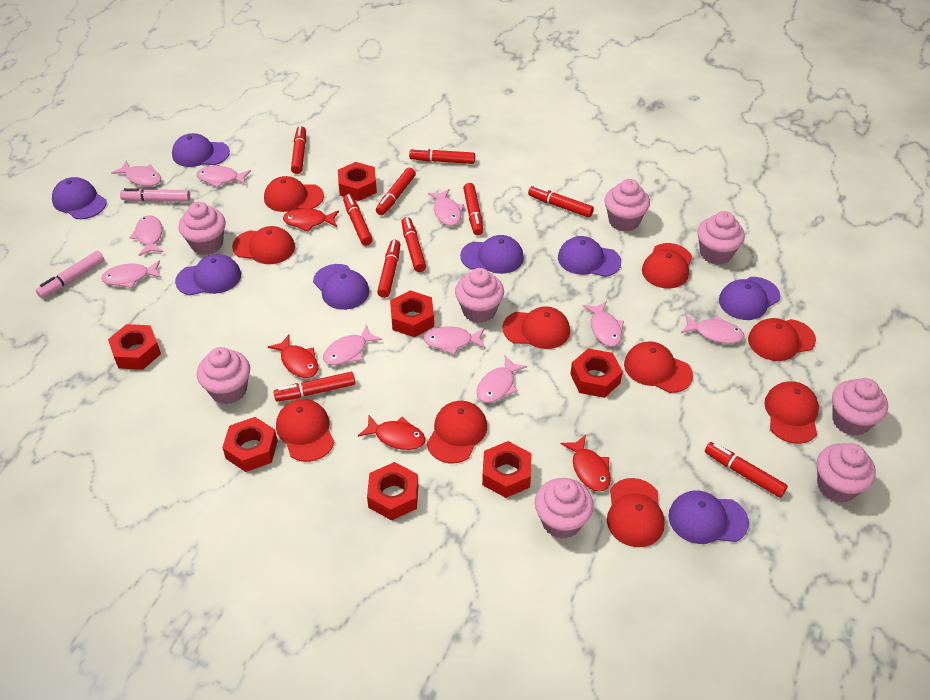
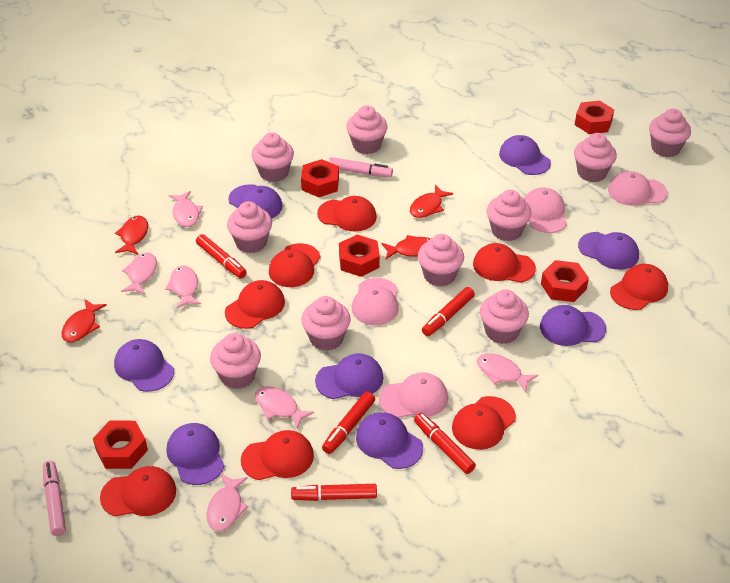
pink cap: none = 0 -> [352,278,399,325] [379,372,448,418] [524,187,567,233] [608,171,668,206] = 4
pink cupcake: [179,202,225,255] [197,347,250,405] [455,268,504,323] [535,478,594,539] [605,179,650,232] [697,211,745,265] [817,443,876,503] [832,378,888,436] = 8 -> [210,333,261,389] [227,201,272,253] [251,132,294,182] [301,296,351,351] [346,105,387,154] [418,234,464,287] [480,289,529,344] [487,190,531,241] [574,133,617,182] [649,109,691,157] = 10
pink fish: [101,260,161,288] [111,161,161,186] [130,215,163,256] [196,166,251,188] [323,325,382,365] [423,326,485,355] [428,189,464,226] [477,356,527,403] [583,301,624,347] [681,315,744,344] = 10 -> [121,253,157,294] [165,266,201,308] [169,191,203,227] [207,474,249,531] [255,386,314,429] [477,354,538,392] = 6
red cap: [232,226,295,264] [264,176,324,212] [276,399,334,462] [427,401,487,463] [502,306,570,349] [607,478,665,547] [624,341,693,393] [642,243,692,288] [748,318,816,361] [764,381,819,444] = 10 -> [100,466,176,516] [225,280,285,329] [241,430,314,480] [269,243,321,287] [317,196,377,231] [452,396,516,450] [473,243,536,283] [610,264,668,310] = 8
red marker: [273,372,355,402] [291,126,306,174] [343,194,373,246] [376,168,416,215] [377,240,400,298] [401,217,426,272] [409,148,475,164] [463,183,483,235] [528,185,594,218] [705,442,788,498] = 10 -> [196,234,247,279] [291,484,377,501] [322,392,375,454] [414,413,476,474] [422,287,475,336] = 5
red nut: [108,324,161,370] [222,417,278,472] [338,162,377,201] [367,462,418,520] [390,290,434,337] [482,441,531,498] [570,348,623,398] = 7 -> [93,421,148,469] [301,159,339,197] [339,235,380,277] [541,260,589,302] [575,101,614,134] = 5

